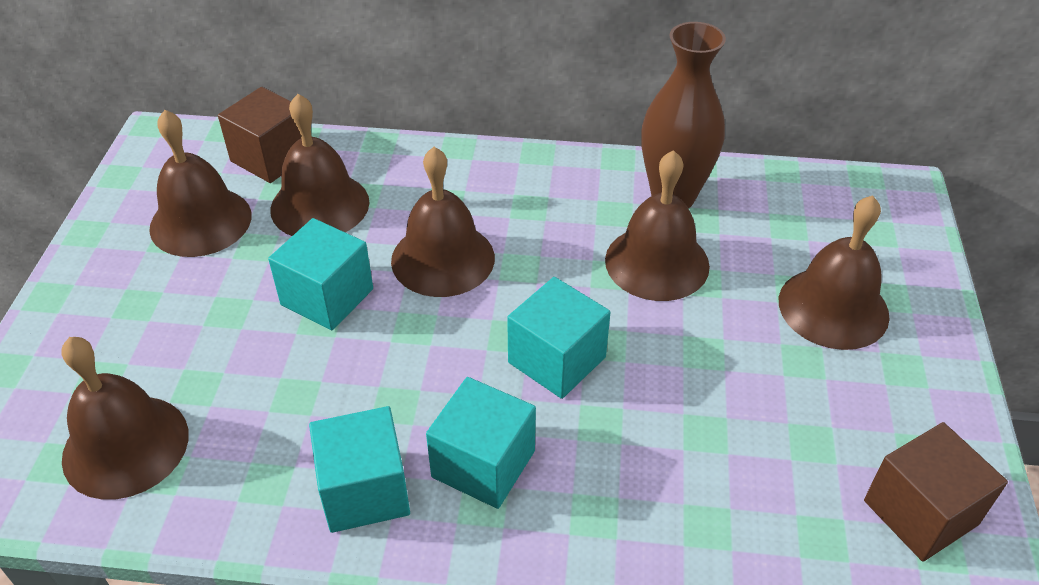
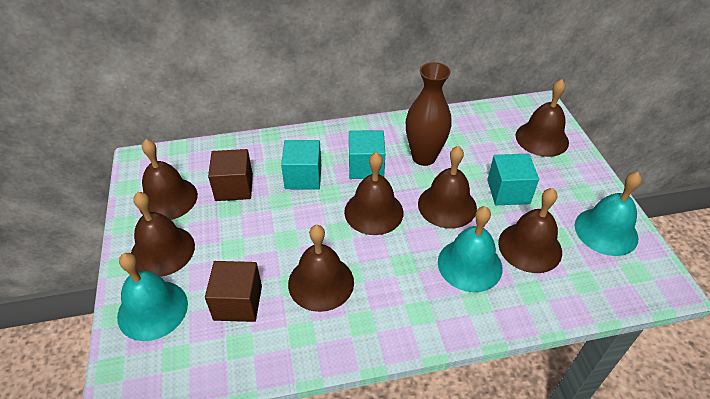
brown bell: [61,337,189,500] [149,110,251,257] [270,94,369,236] [391,147,495,297] [605,150,710,301] [779,195,890,350] = 6 -> [131,192,195,277] [140,139,198,220] [288,225,354,312] [344,152,404,235] [418,146,477,228] [498,188,562,273] [515,79,569,157] = 7
turquoise bell: none = 0 -> [117,253,188,341] [438,206,503,292] [575,172,642,256] = 3
turquoise cube: [268,218,373,330] [309,406,410,533] [426,377,536,509] [507,277,610,399] = 4 -> [281,140,321,190] [349,130,385,179] [487,154,539,205] = 3

